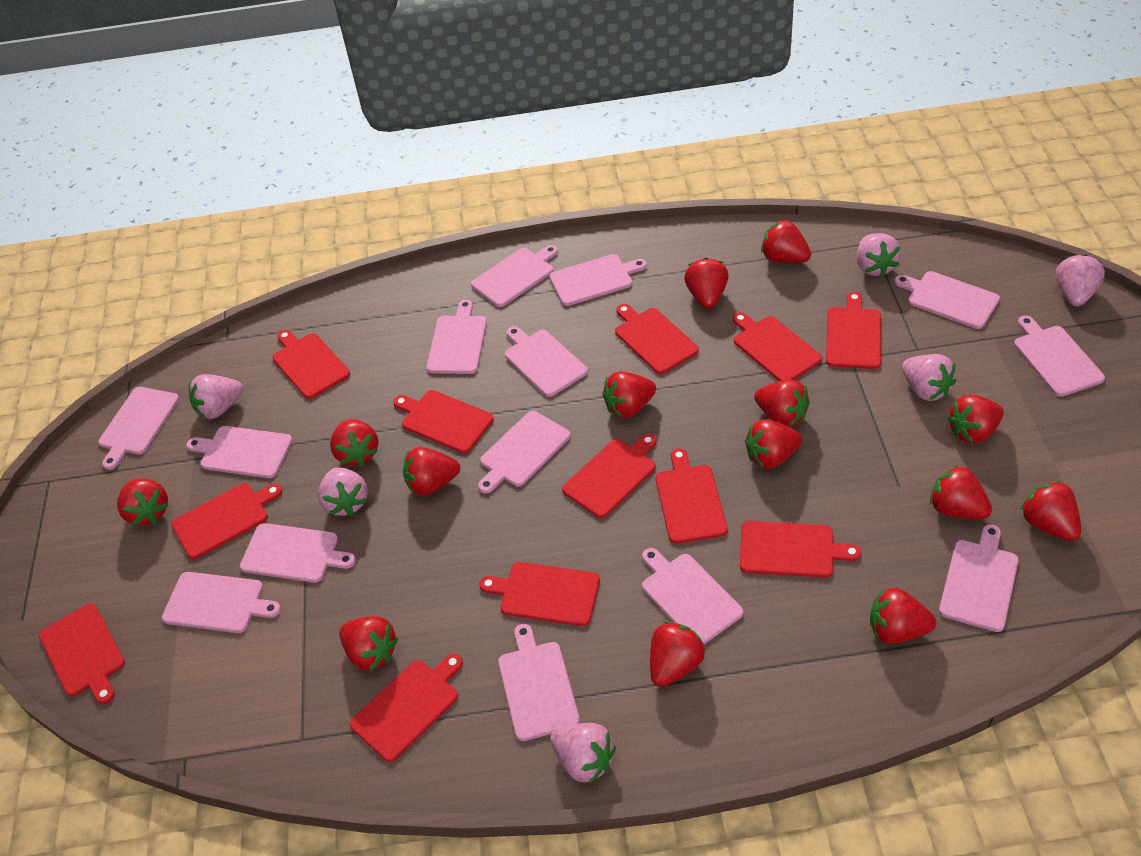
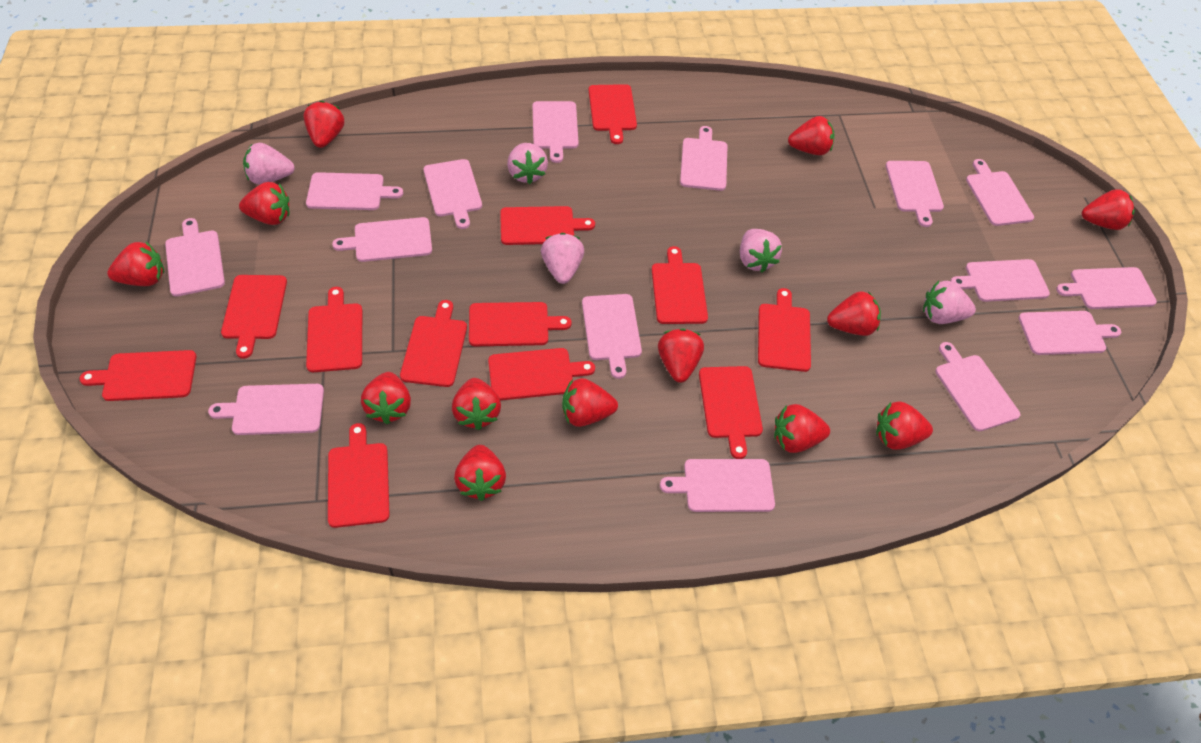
pink cutting board: [98,387,179,470] [162,572,281,633] [187,426,293,478] [240,523,356,583] [426,300,487,374] [471,245,558,307] [478,411,571,494] [498,624,580,741] [505,326,588,397] [549,254,647,306] [642,548,743,644] [894,271,1000,329] [939,524,1019,632] [1014,316,1105,397] = 14 -> [165,218,225,297] [208,384,324,435] [306,172,403,210] [332,217,432,262] [424,159,482,229] [533,101,579,163] [582,294,642,379] [660,459,775,512] [680,126,727,191] [886,161,944,227] [935,342,1020,431] [951,259,1050,302] [966,159,1034,226] [1018,311,1121,355] [1056,267,1157,309] = 15
pink strawberry: [189,374,243,419] [318,467,368,516] [550,723,616,784] [857,233,901,277] [902,354,956,401] [1056,254,1105,307] = 6 -> [243,143,295,185] [507,143,548,184] [541,233,584,284] [740,229,782,272] [923,281,976,324] = 5
red strawberry: [117,478,169,526] [330,419,378,466] [339,616,398,671] [403,447,460,496] [602,371,656,418] [650,621,706,687] [684,258,729,309] [745,419,802,469] [754,380,810,427] [761,220,811,263] [870,588,936,644] [930,465,992,519] [947,395,1004,444] [1020,481,1081,541] = 14 -> [107,242,164,286] [239,182,290,225] [303,101,345,148] [361,372,411,424] [452,378,501,430] [454,445,506,501] [562,378,618,427] [658,329,704,383] [774,404,830,453] [788,116,835,155] [827,291,881,336] [876,401,933,450] [1082,189,1134,230] = 13

